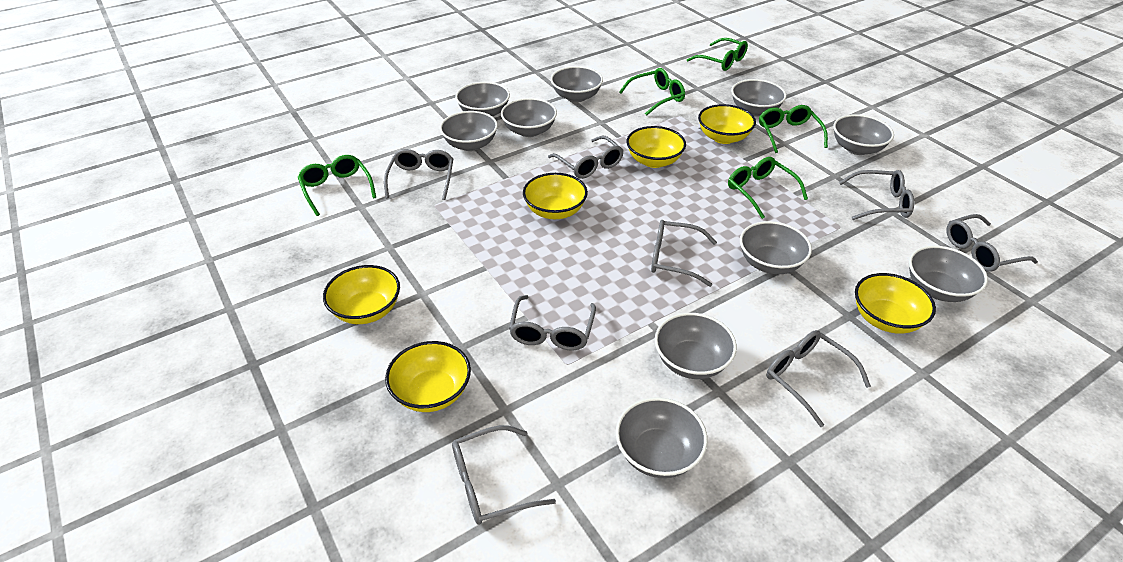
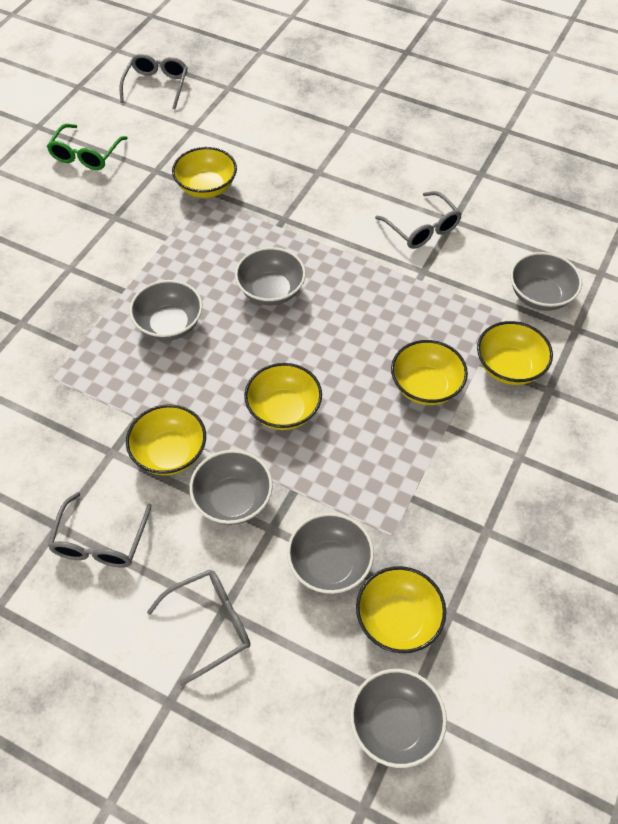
green glasses: [298,155,376,216] [619,68,685,116] [687,38,748,71] [728,157,808,219] [759,105,828,153] = 5 -> [47,124,128,170] = 1
grey bowl: [440,111,498,151] [455,82,510,116] [501,98,557,137] [551,66,603,102] [616,397,708,478] [655,313,737,379] [731,79,786,116] [740,221,812,274] [833,114,894,155] [909,246,988,302] = 10 -> [130,280,203,341] [190,450,273,525] [235,247,306,305] [287,513,374,594] [350,669,447,768] [510,252,582,311] = 6
grey glasses: [384,149,453,200] [452,425,556,525] [509,295,596,350] [548,136,624,179] [651,220,717,287] [767,330,871,427] [839,170,914,220] [946,214,1038,272] = 8 -> [48,492,152,567] [120,54,188,109] [147,570,250,686] [375,191,462,249] = 4

